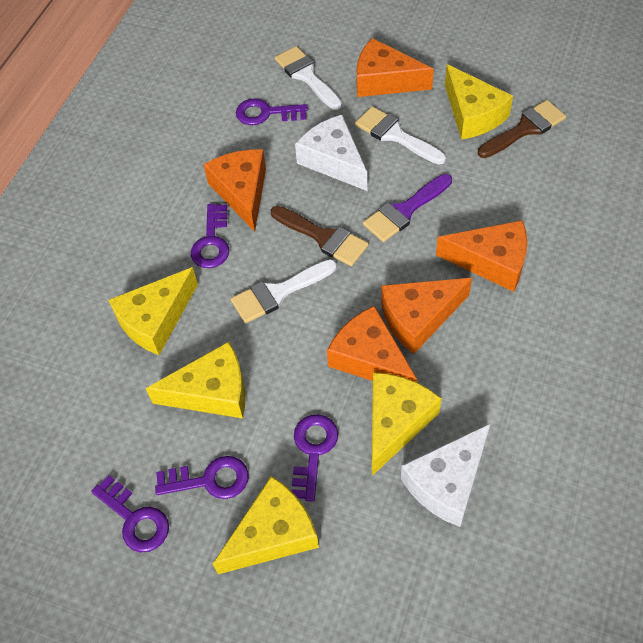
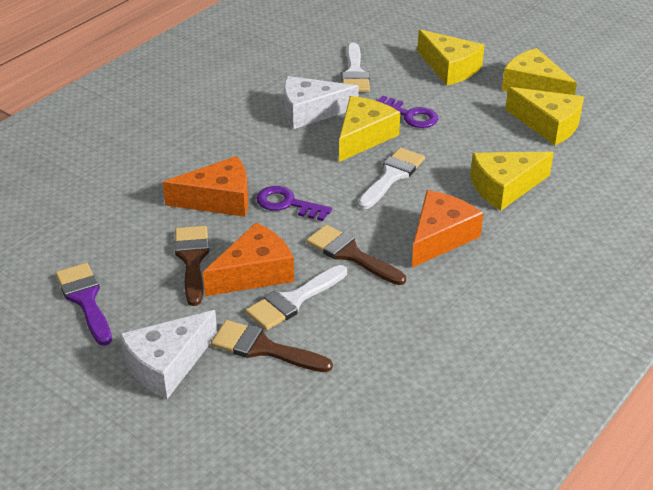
brown brush: [271,206,369,266] [478,100,566,158] = 2 -> [175,226,209,306] [211,320,333,372] [306,225,406,285] = 3
orange cheese: [203,149,266,232] [327,306,417,382] [357,38,434,97] [381,278,472,354] [436,220,527,292] = 5 -> [163,156,248,217] [203,222,294,296] [412,190,483,268] = 3
purple key: [91,475,169,552] [155,456,249,499] [191,204,229,268] [236,98,308,125] [291,414,338,502] = 5 -> [257,186,332,221] [375,95,438,128] = 2

